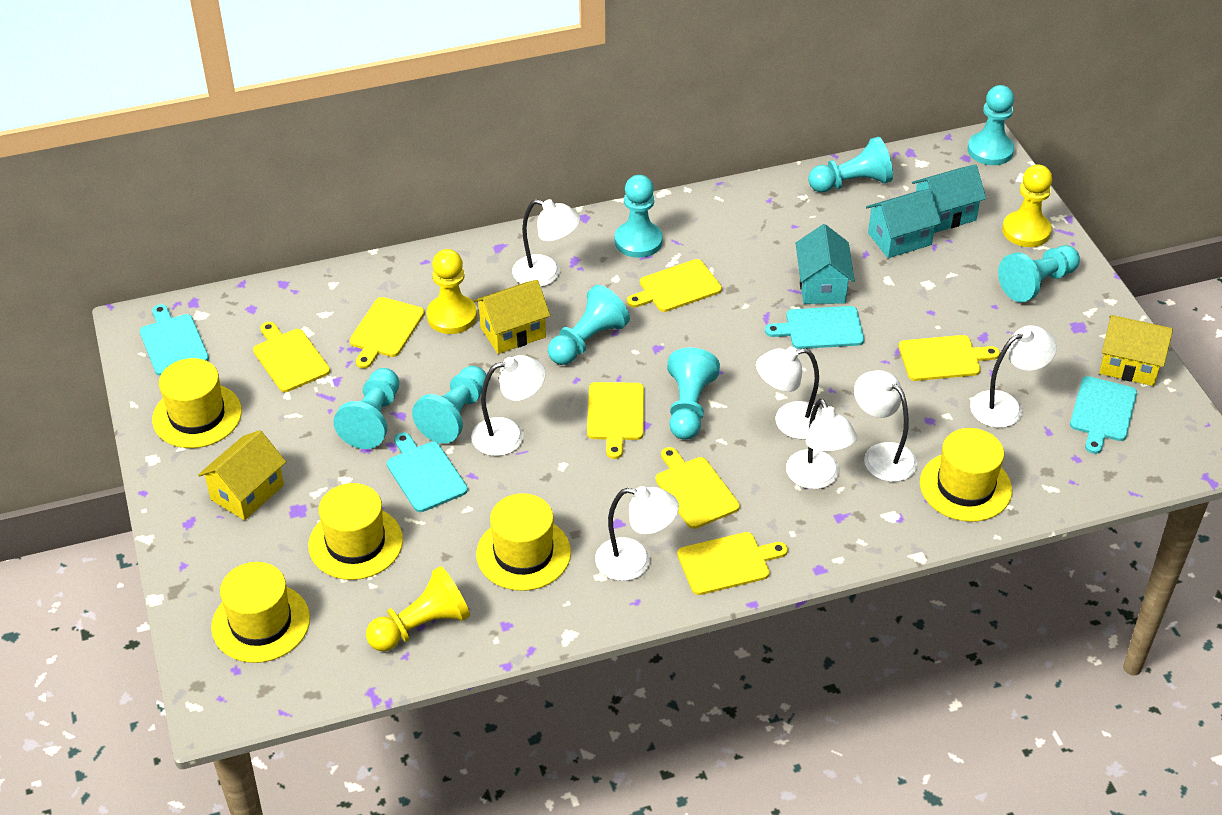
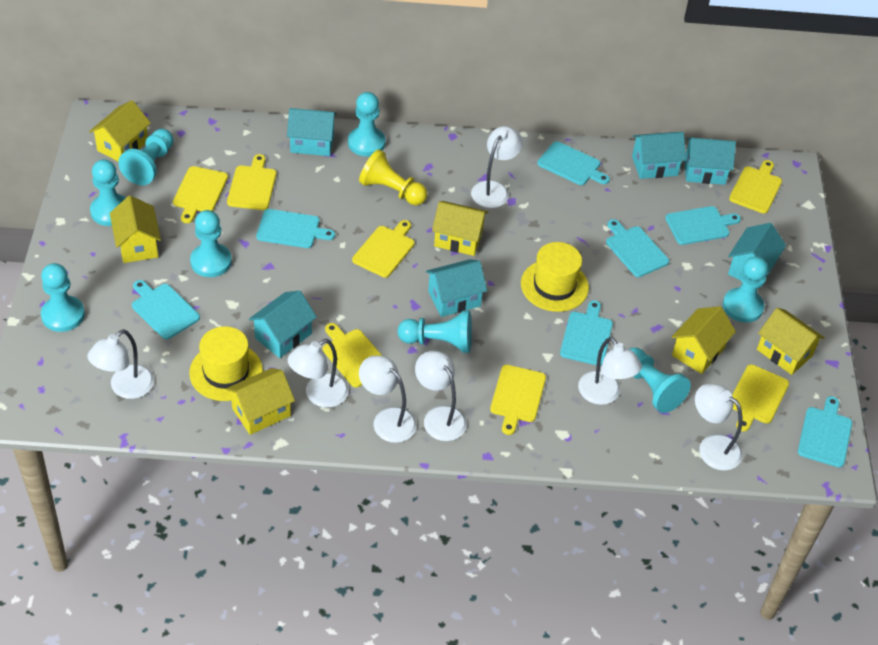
turquoise cutting board: [140,304,209,376] [387,432,468,512] [765,306,864,349] [1070,376,1137,454] = 4 -> [132,280,200,339] [256,209,335,248] [537,141,610,185] [560,300,613,366] [606,219,669,277] [665,206,741,245] [798,396,852,468] = 7
turquoise house: [796,224,855,304] [866,189,941,258] [912,164,986,233] = 3 -> [249,290,317,358] [287,108,337,156] [426,259,487,317] [632,132,686,179] [685,138,736,185] [728,223,786,289] = 6
yellow hat: [152,358,242,448] [211,562,310,663] [308,483,403,580] [476,493,571,591] [920,428,1012,522] = 5 -> [189,326,263,401] [521,242,589,312] = 2
yellow house: [198,430,286,520] [474,280,550,354] [1099,315,1173,386] = 3 -> [89,100,151,161] [110,195,161,263] [226,368,295,435] [432,201,488,256] [672,306,736,374] [757,308,825,375] = 6
yellow pawn: [366,566,470,651] [427,249,477,334] [1002,164,1052,247] = 3 -> [359,149,427,205] = 1

